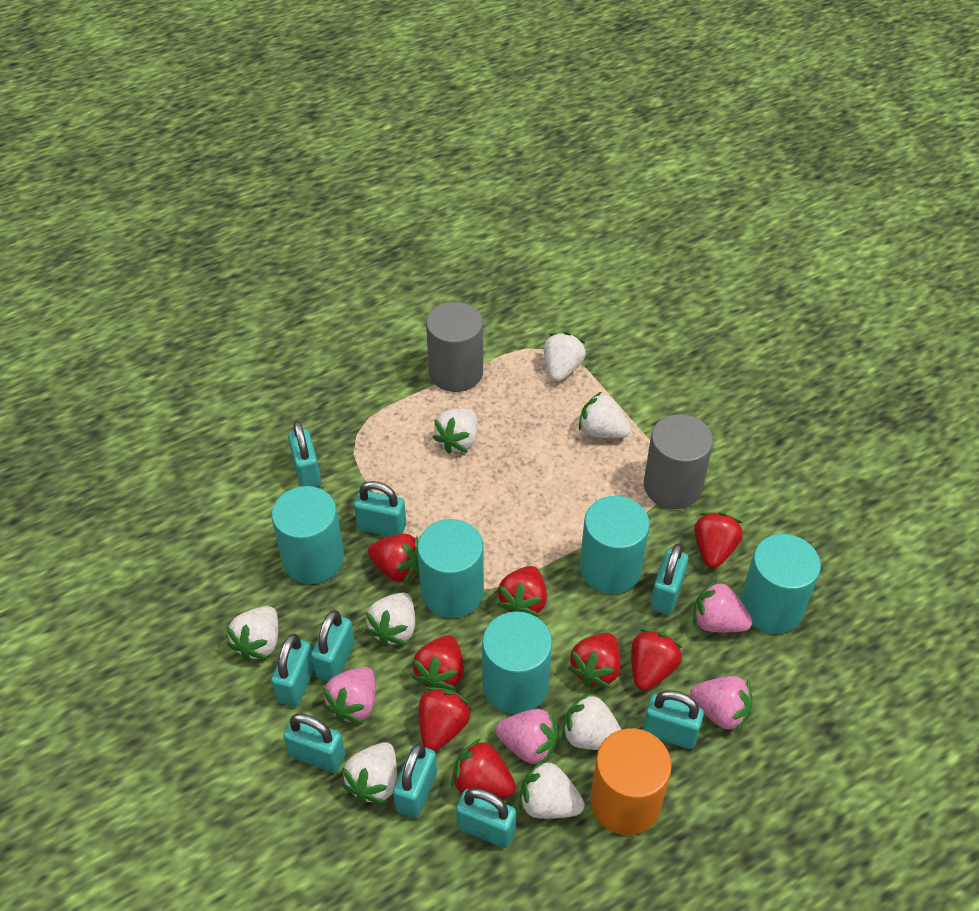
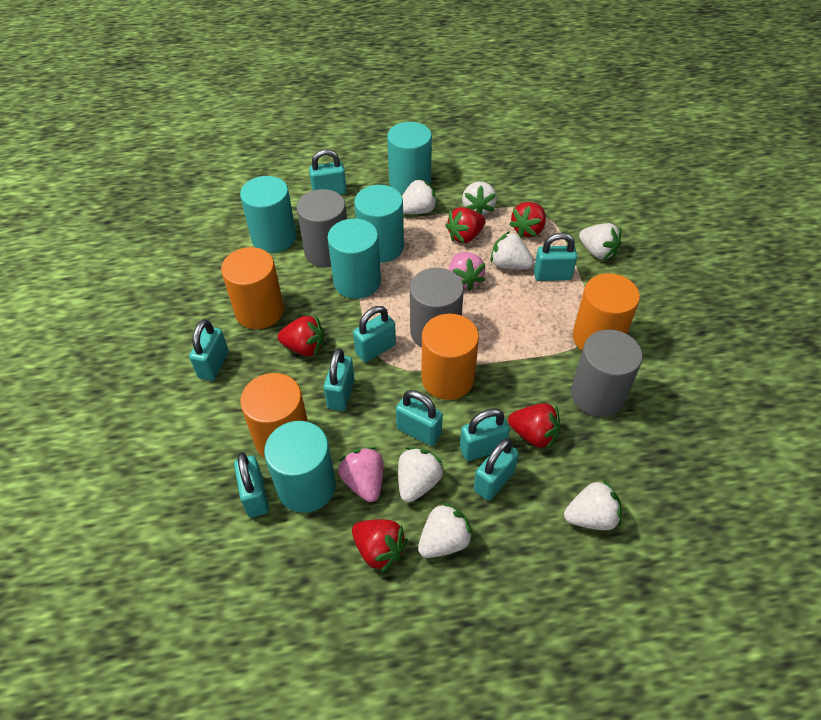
grey cylinder: [426,302,483,392] [644,414,713,509] = 2 -> [297,189,347,267] [410,268,464,348] [571,330,643,417] = 3
orange cylinder: [590,728,672,835] = 1 -> [221,247,284,329] [240,373,308,458] [421,314,479,400] [573,273,640,351] = 4
pink strawberry: [322,667,376,724] [495,709,558,764] [690,676,753,733] [693,580,752,633] = 4 -> [338,447,384,502] [449,252,485,291] = 2
red strawberry: [368,534,419,584] [412,635,464,690] [419,687,472,751] [451,738,516,798] [497,566,547,617] [568,633,621,688] [631,629,682,691] [694,512,743,568] = 8 -> [277,316,324,356] [352,519,407,573] [445,207,486,243] [508,403,560,450] [509,202,546,238] = 5
white strawberry: [227,606,278,661] [342,742,397,804] [365,592,415,647] [432,408,478,454] [519,759,584,819] [544,332,586,382] [562,692,622,750] [579,392,631,438] = 8 -> [398,447,444,502] [402,178,438,214] [418,502,474,558] [462,181,497,215] [491,231,534,270] [564,479,622,530] [579,223,622,259] = 7

